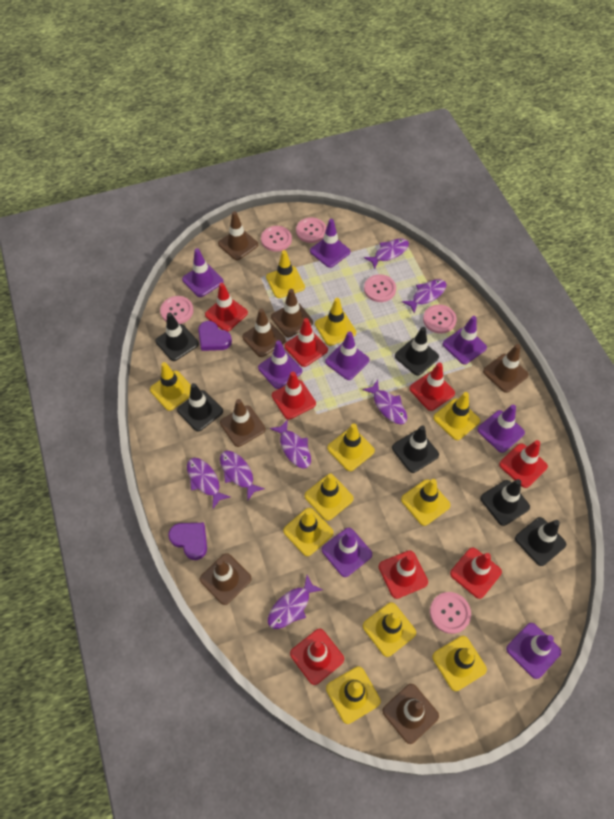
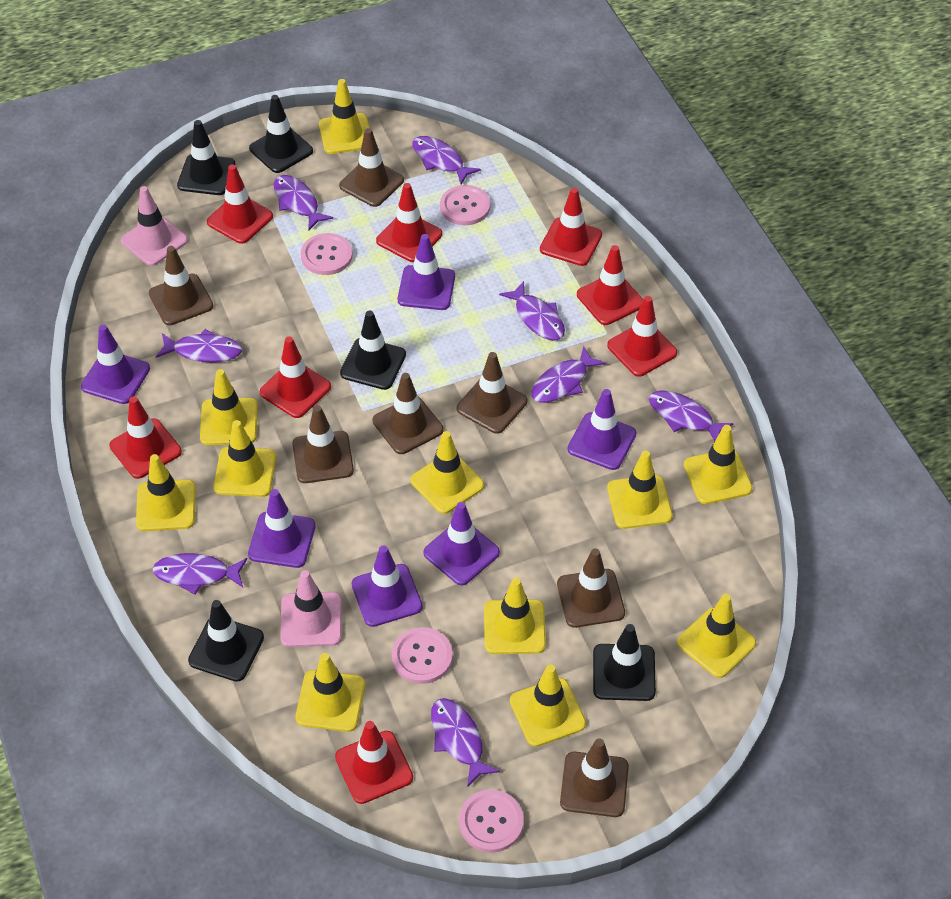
black traffic cone: [155,312,199,361] [177,383,223,431] [392,425,439,473] [395,327,439,376] [480,479,530,526] [515,517,566,566] = 6 -> [177,120,235,195] [188,600,264,682] [249,95,313,173] [340,310,406,390] [593,624,656,701] = 5
pink button: [160,296,193,324] [261,226,292,252] [296,217,326,243] [364,274,396,302] [423,305,457,334] [430,592,471,634] = 6 -> [301,233,353,275] [392,627,453,684] [440,185,490,225] [459,789,524,853] = 4
pink traffic cone: none = 0 -> [121,186,188,266] [280,570,342,647] = 2
purple fish: [187,458,230,508] [220,451,265,501] [268,575,323,629] [270,419,311,469] [362,380,407,424] [364,238,409,269] [402,279,446,314] = 7 -> [152,553,247,594] [156,329,242,362] [274,175,333,230] [412,136,481,185] [431,698,500,788] [499,281,565,341] [531,346,606,403] [649,390,734,441] = 8
purple heart: [168,523,207,560] [198,321,232,351] = 2 -> none = 0
purple traffic cone: [182,248,223,297] [258,340,302,389] [310,219,350,268] [322,528,372,577] [325,331,369,380] [443,316,487,364] [477,405,525,453] [506,623,561,679] = 8 -> [81,324,150,404] [248,489,316,568] [352,545,423,627] [398,234,455,310] [423,502,500,585] [567,389,636,470] = 6

